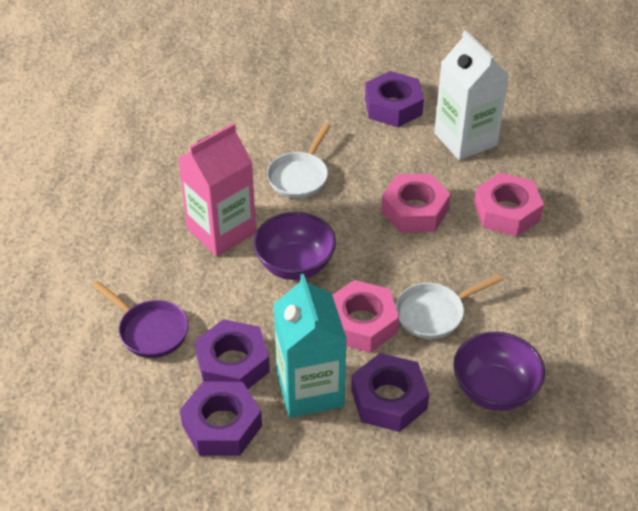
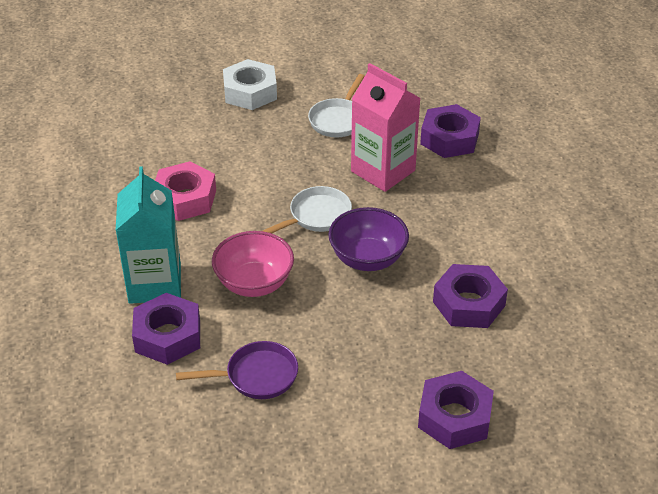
pink bowl: none = 0 -> [212,231,294,297] = 1
pink nut: [332,280,399,353] [381,174,451,233] [474,173,544,237] = 3 -> [155,161,216,221] = 1
purple bowl: [253,212,336,280] [453,332,545,411] = 2 -> [328,207,409,271] = 1
white carton: [434,30,509,160] = 1 -> none = 0
white nut: none = 0 -> [223,59,277,110] = 1

